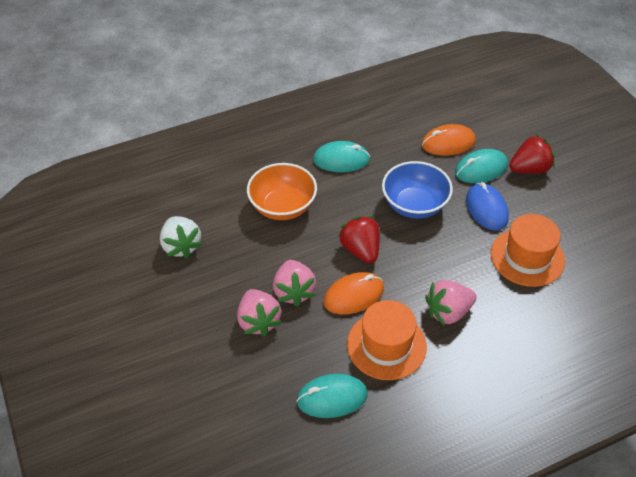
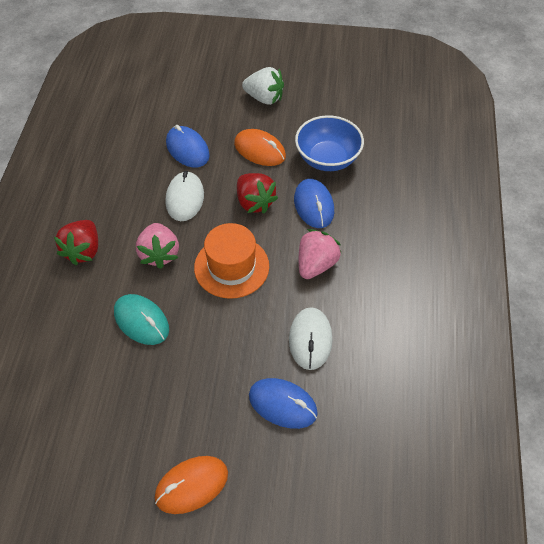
blue mouse: [466,182,509,231] = 1 -> [166,125,210,168] [249,378,318,429] [294,179,334,228] = 3
orange bowl: [247,163,317,220] = 1 -> none = 0
orange hat: [347,300,427,380] [491,214,565,287] = 2 -> [194,223,269,299] = 1
pink strawberry: [237,289,282,337] [273,260,316,307] [425,280,477,325] = 3 -> [136,223,179,269] [299,229,342,279] = 2
turquoise mouse: [296,374,367,418] [313,141,370,172] [455,149,508,183] = 3 -> [114,294,169,345] = 1
white mouse: none = 0 -> [165,171,204,221] [289,307,332,370] = 2

